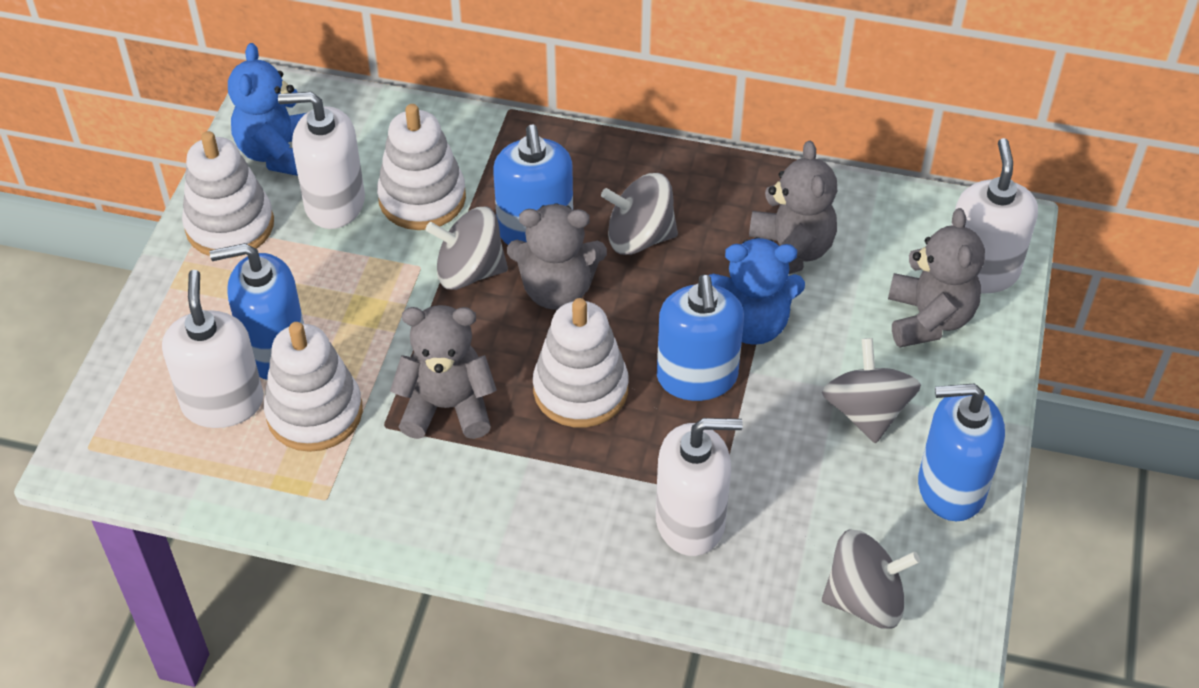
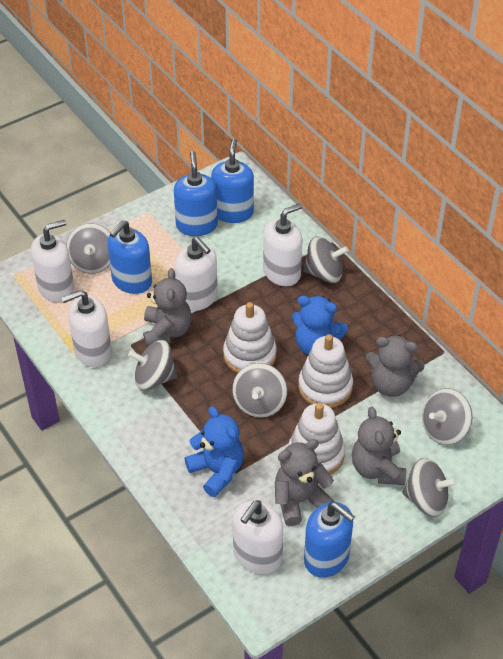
grey spinning top: [426,207,508,290] [601,173,678,255] [822,338,921,443] [822,529,920,629] = 4 -> [66,223,110,274] [128,340,177,390] [232,363,287,418] [303,236,348,283] [402,458,457,517] [422,388,472,445] = 6
white soap dispenser: [162,270,264,428] [278,92,365,229] [656,418,743,556] [951,138,1038,293] = 4 -> [31,220,74,302] [62,290,112,367] [175,237,218,311] [232,500,283,574] [263,203,303,286] = 5
white stacking toy: [182,131,274,258] [264,322,363,452] [377,104,466,230] [533,298,629,428] = 4 -> [223,302,277,373] [288,403,345,475] [298,334,353,408] = 3

